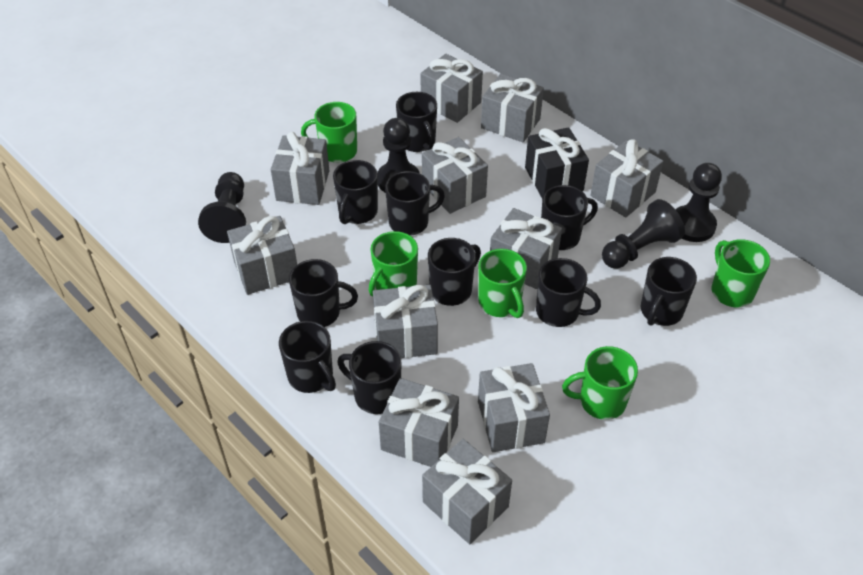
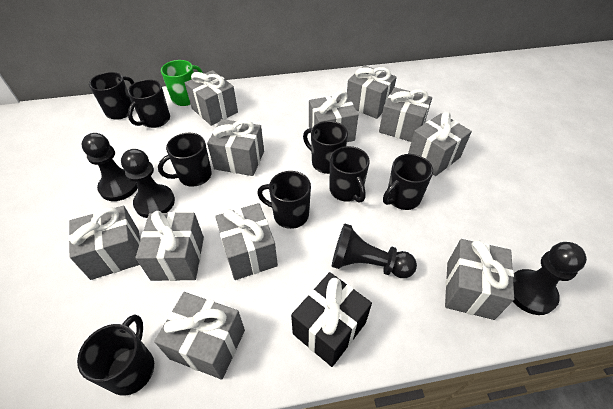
black mug: [279,321,336,393] [289,259,358,327] [333,160,378,224] [337,341,401,414] [385,171,445,236] [396,92,437,152] [428,238,481,306] [536,258,601,327] [541,185,598,250] [641,257,697,326] = 10 -> [77,314,154,396] [89,72,134,120] [127,79,170,128] [158,133,212,187] [257,171,311,229] [303,121,348,174] [329,146,370,203] [383,154,433,210] = 8
green mug: [301,102,357,163] [369,231,418,297] [478,249,527,318] [562,346,638,420] [712,239,770,307] = 5 -> [161,60,203,106] = 1

